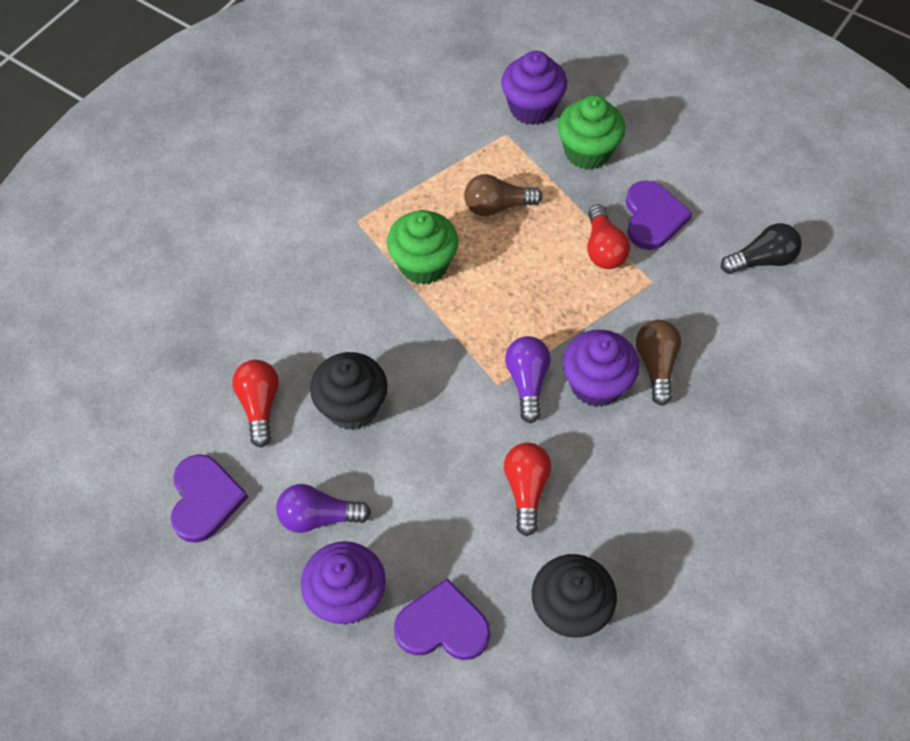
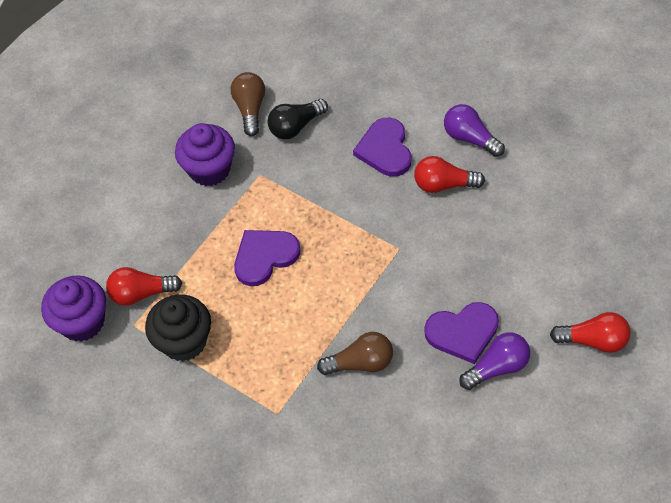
black cupcake: [310,352,388,430] [532,554,617,638] = 2 -> [145,294,211,361] = 1
green cupcake: [387,210,459,285] [558,95,625,170] = 2 -> none = 0
purple cupcake: [301,541,386,625] [501,51,567,125] [563,330,639,407] = 3 -> [41,275,106,342] [175,123,235,186] = 2

